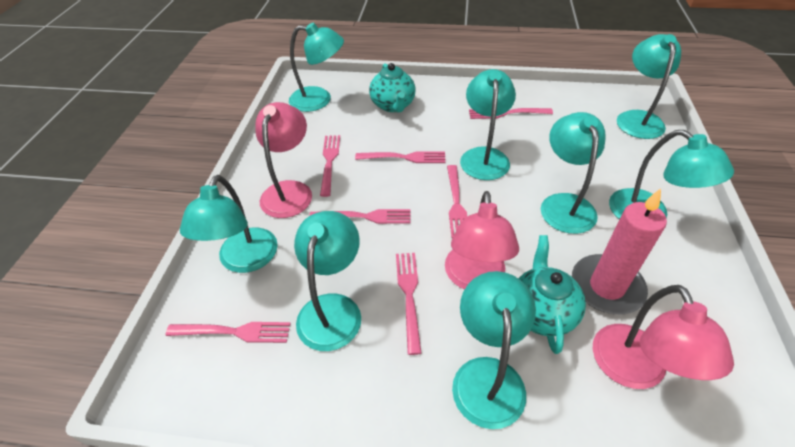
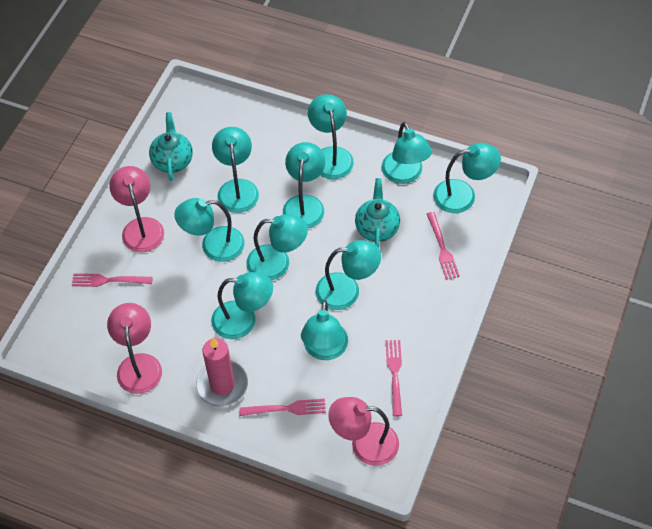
pink fork: [165,322,291,343] [309,209,410,224] [320,135,340,197] [355,151,446,163] [396,253,422,355] [447,165,468,238] [469,108,553,119] = 7 -> [72,273,153,287] [239,399,326,416] [386,340,402,416] [427,212,460,280] = 4
turquoise lamp: [180,175,278,273] [289,23,344,112] [294,211,361,351] [452,271,536,429] [460,69,516,180] [541,112,606,234] [609,130,734,219] [617,34,681,139] = 8 -> [174,198,245,262] [211,272,273,339] [212,127,259,213] [246,214,308,281] [283,142,325,228] [301,300,348,360] [308,94,354,179] [316,240,381,310] [381,122,432,184] [433,143,501,213] = 10

